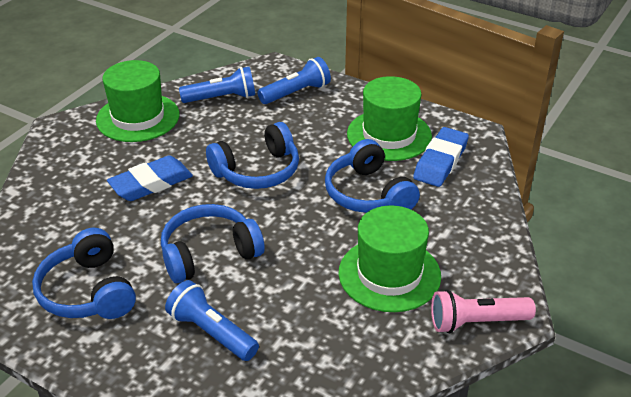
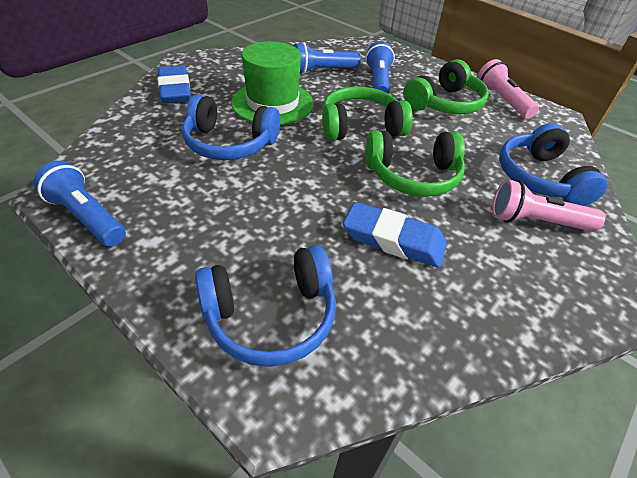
blue headphones: [32,228,136,319] [161,204,265,283] [206,122,299,189] [325,139,420,213] = 4 -> [182,94,280,160] [195,245,336,367] [499,123,608,206] = 3
green hat: [96,60,180,142] [339,206,441,312] [347,76,432,161] = 3 -> [231,41,314,125] = 1
green headphones: none = 0 -> [322,86,413,141] [365,130,465,197] [403,59,489,114] = 3
pink flashlight: [431,290,536,333] = 1 -> [477,59,539,119] [492,179,605,232] = 2

